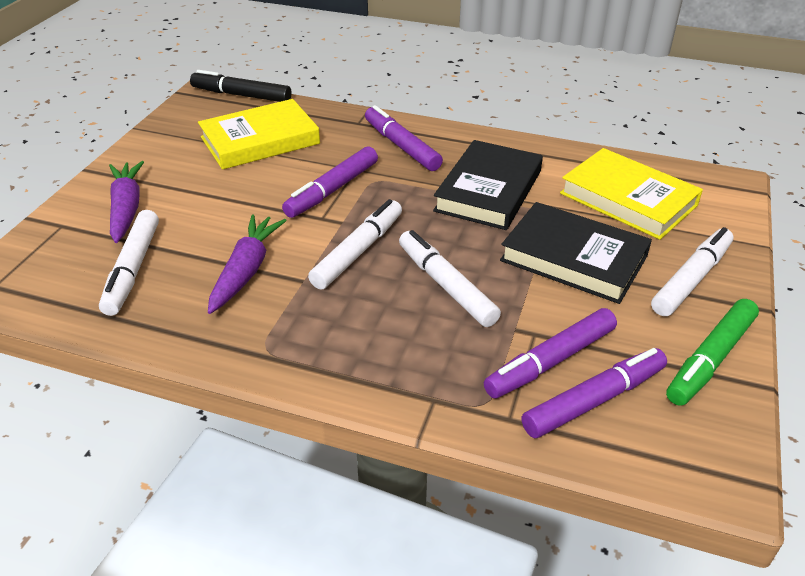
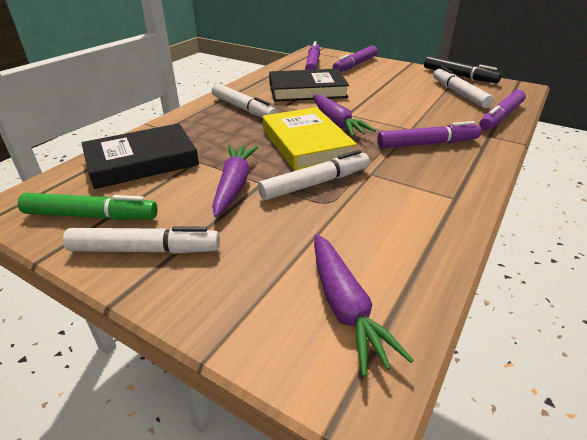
purple carrot: [109,161,144,243] [208,214,287,314] = 2 -> [212,145,258,217] [313,95,376,137] [314,234,414,377] = 3
yellow book: [198,99,320,170] [560,148,703,240] = 2 -> [263,107,357,171] = 1

